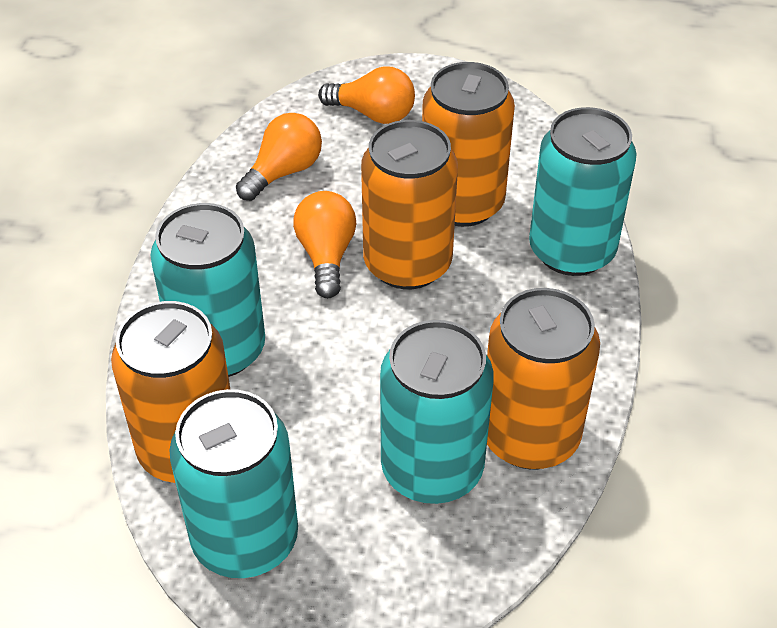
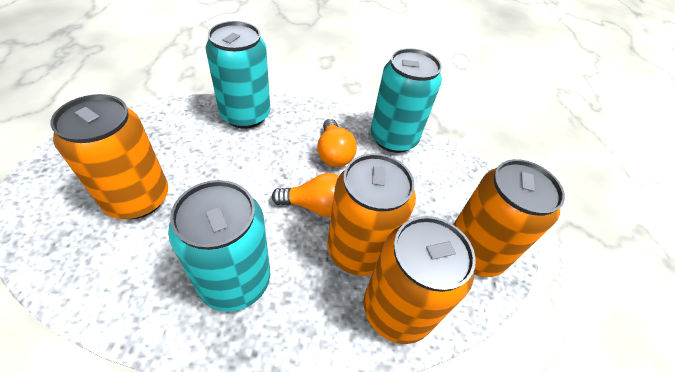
orange light bulb: [236,113,322,201] [293,191,356,298] [318,66,415,124] = 3 -> [272,173,339,217] [317,119,357,167] = 2
turquoise can: [151,203,265,377] [169,389,298,578] [380,320,494,504] [529,107,637,276] = 4 -> [168,180,271,312] [205,21,270,129] [370,48,442,153] = 3

